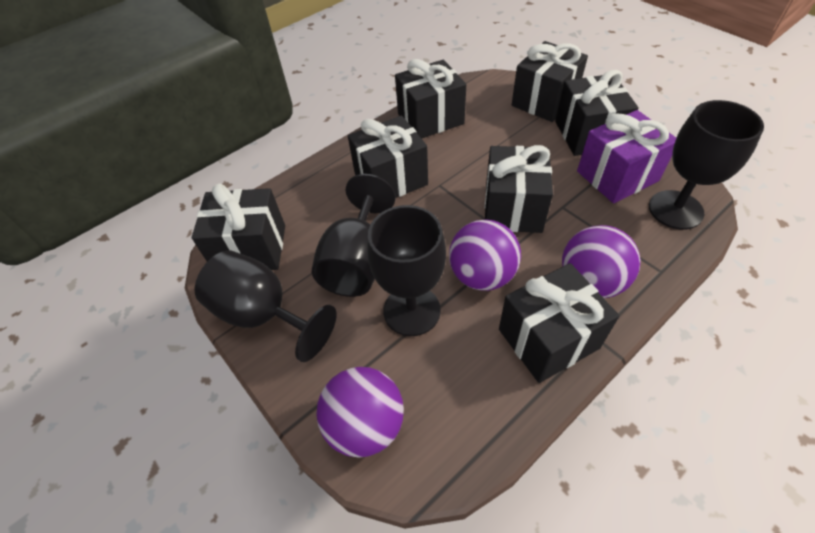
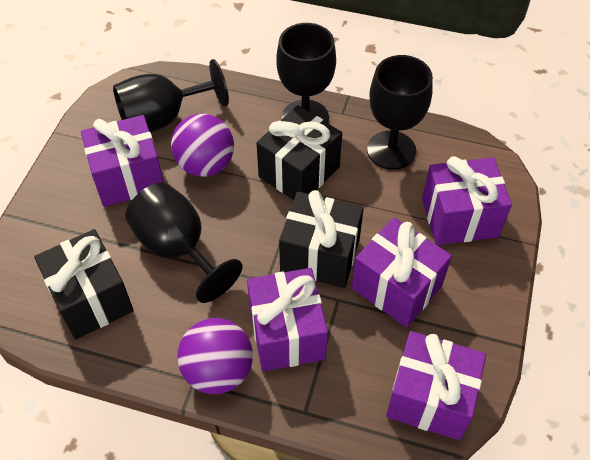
black gift: [192,183,285,270] [348,116,428,198] [395,59,466,139] [485,145,553,233] [499,263,619,383] [512,41,588,122] [555,70,638,156] = 7 -> [34,229,134,339] [257,105,342,200] [279,190,364,288] = 3
purple ball: [317,367,404,458] [449,219,521,291] [562,225,641,298] = 3 -> [171,114,234,177] [177,318,253,394] = 2
purple gift: [577,110,676,203] = 1 -> [81,115,163,207] [247,268,328,371] [352,218,452,327] [386,331,486,440] [422,156,512,245] = 5

